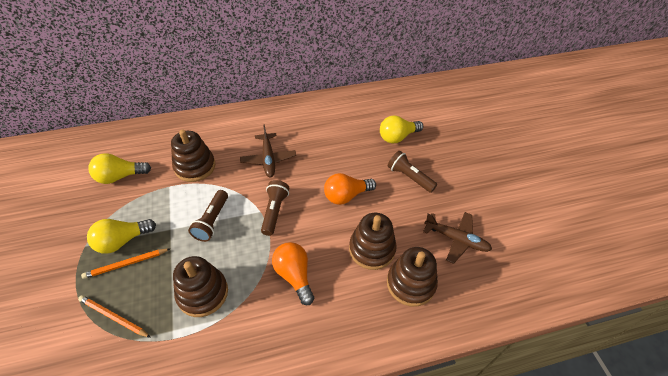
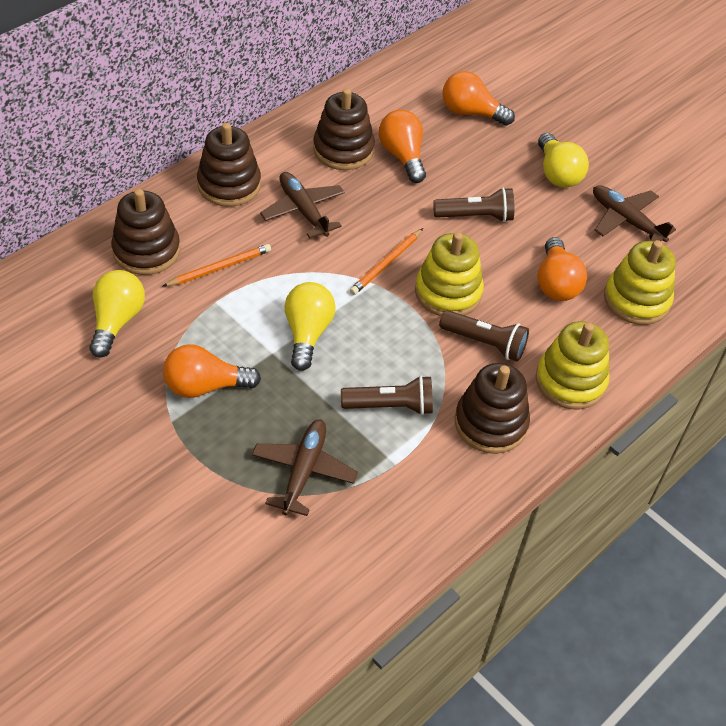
brown plane: [240,125,296,177] [423,212,492,264] = 2 -> [252,419,358,516] [260,172,345,238] [593,185,676,242] = 3
orange light bulb: [272,242,314,305] [324,173,376,205] = 2 -> [163,344,261,398] [379,110,426,183] [442,71,515,126] [537,237,587,301] = 4
yellow stacking toy: none = 0 -> [415,232,484,316] [536,321,610,409] [604,240,676,325] = 3

